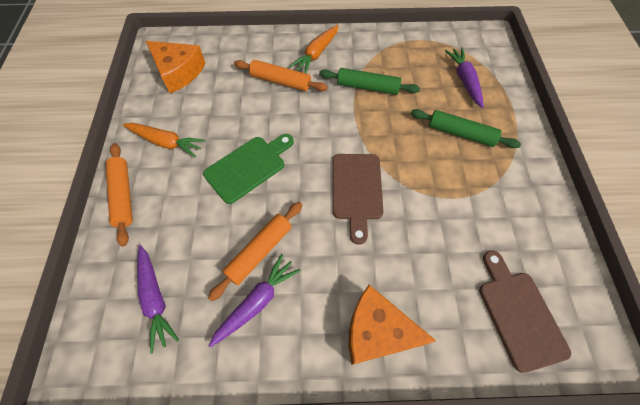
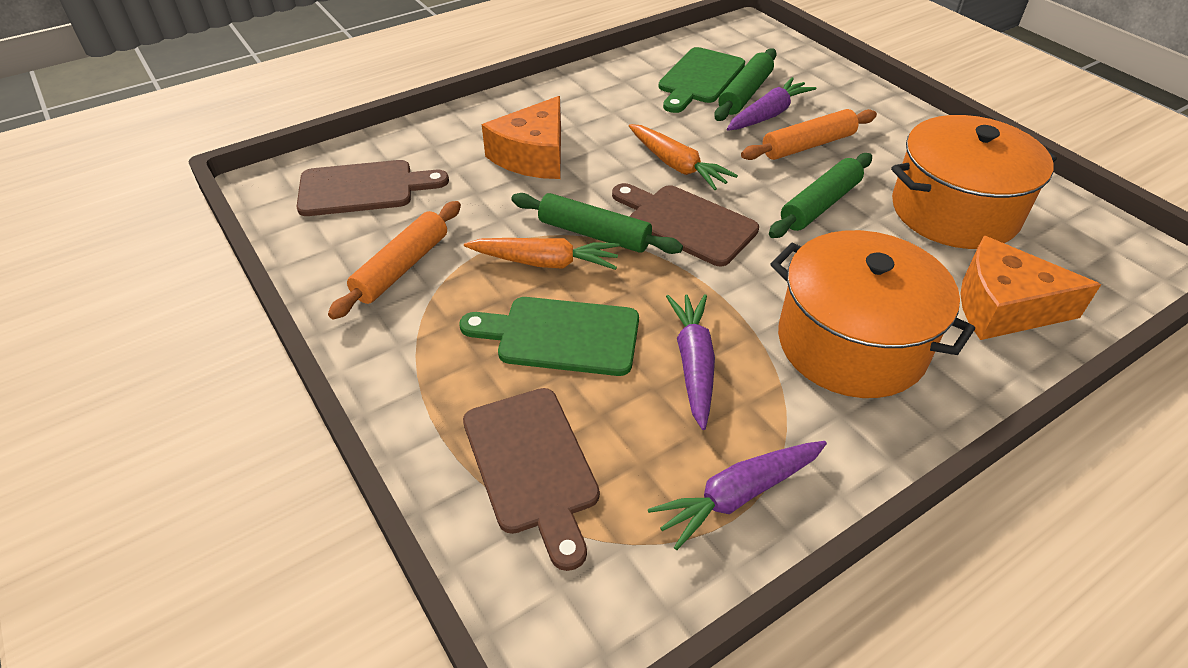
brown cutting board: [333,154,383,245] [479,250,571,373] = 2 -> [296,160,449,216] [463,388,600,571] [612,183,759,266] = 3
green cutting board: [203,134,294,204] = 1 -> [459,297,639,376] [658,47,745,113] = 2
green rolling pin: [319,68,420,95] [411,109,521,148] = 2 -> [511,193,683,254] [714,48,777,121] [769,153,872,238] = 3
orange pot: none = 0 -> [771,230,975,398] [891,115,1057,249] = 2
orange rolling pin: [105,143,133,247] [208,202,302,301] [234,60,328,91] = 3 -> [328,201,461,319] [741,109,877,160] = 2

